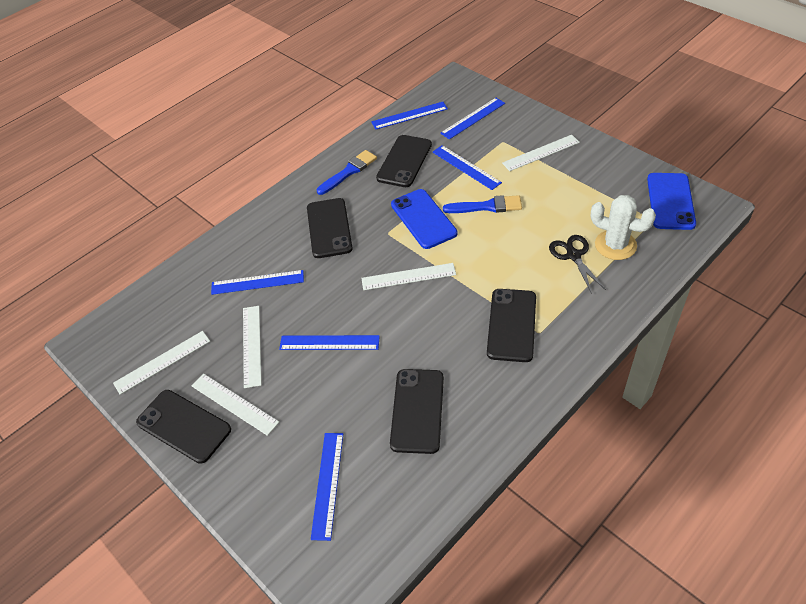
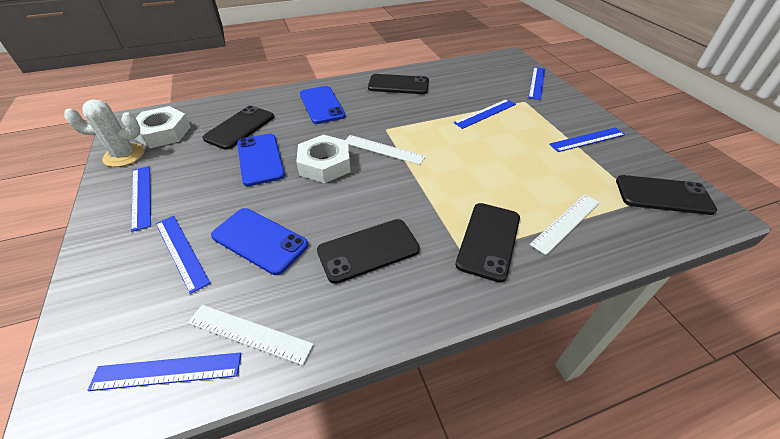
black scissors: [549,235,606,294] = 1 -> none = 0
blue brush: [317,150,377,195] [443,195,522,213] = 2 -> none = 0
blue phone: [391,189,457,249] [647,173,696,230] = 2 -> [211,208,308,275] [237,134,285,186] [300,86,346,124] = 3
white nut: none = 0 -> [135,106,191,148] [296,135,350,183] = 2
white ruler: [113,331,210,395] [191,373,279,436] [243,306,262,388] [361,263,456,290] [502,135,580,171] = 5 -> [188,305,314,365] [346,135,426,165] [530,194,600,255] = 3

